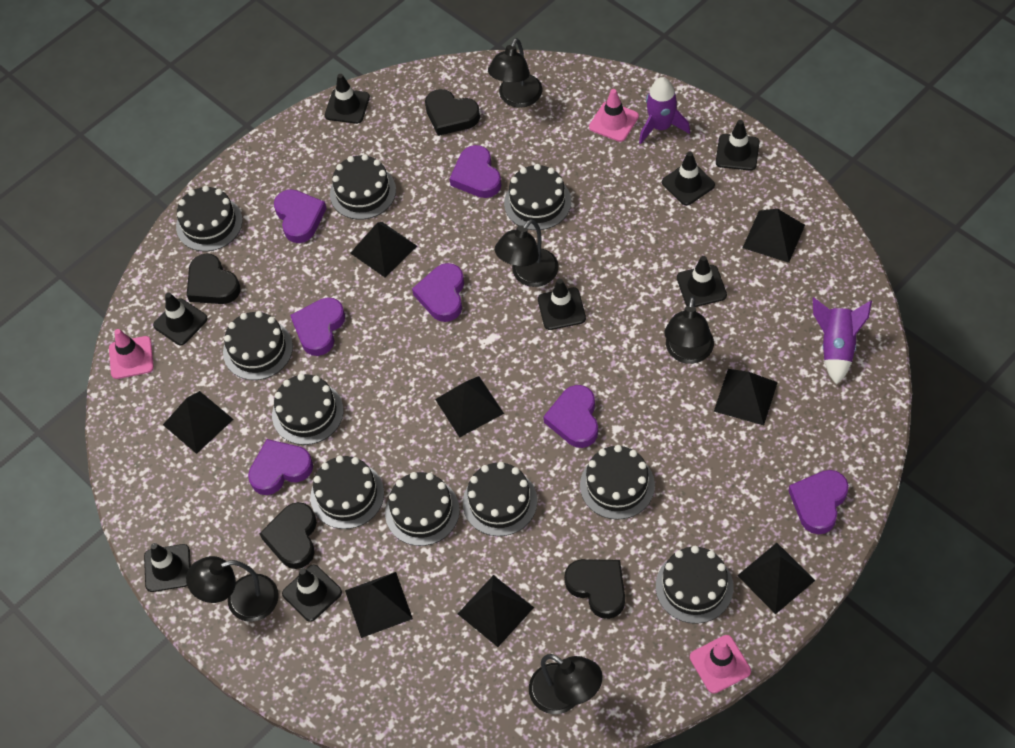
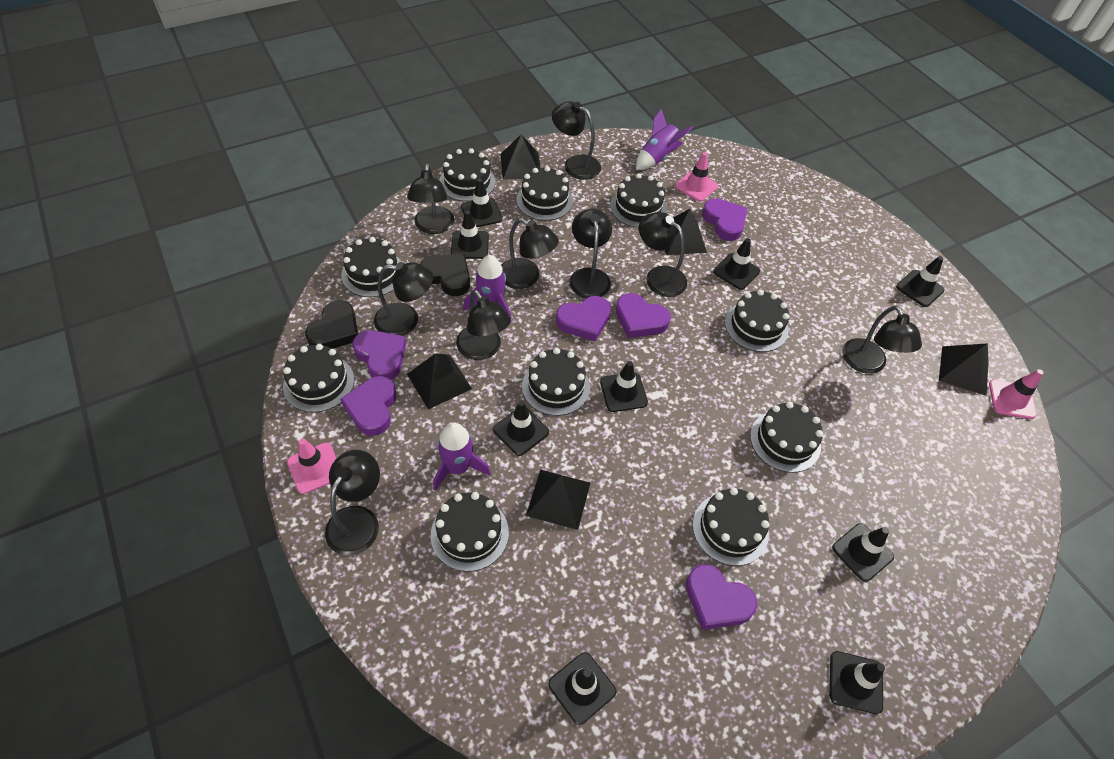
black heart: [187,253,240,304] [259,502,317,569] [425,89,480,136] [564,559,625,619] = 4 -> [305,300,358,349] [420,254,470,296] = 2
black lamp: [186,556,279,622] [488,38,542,108] [495,219,559,287] [529,654,603,714] [664,296,714,364] = 5 -> [325,450,380,555] [374,262,433,336] [407,164,454,234] [456,290,511,360] [501,218,559,289] [552,101,601,180] [569,209,612,298] [639,212,687,297] [842,305,922,374] = 9
black pyramid: [163,391,234,454] [345,572,413,638] [350,222,417,278] [435,376,504,437] [458,575,534,647] [714,369,778,425] [737,543,815,614] [743,209,805,263] = 8 -> [407,353,472,410] [501,135,541,180] [526,470,590,530] [665,209,707,255] [939,343,989,396] = 5
black traffic cone: [144,543,191,592] [153,293,208,345] [282,564,342,622] [325,74,370,124] [538,279,586,330] [662,151,715,206] [677,256,727,307] [716,120,759,171] = 8 -> [451,211,489,259] [461,178,502,227] [493,401,549,456] [548,652,616,725] [600,361,648,412] [713,238,760,290] [829,651,885,714] [832,523,894,582] [896,256,944,307] = 9
purple heart: [248,439,313,495] [274,189,327,243] [290,298,345,356] [412,263,464,322] [449,145,502,198] [543,385,598,448] [789,470,849,534] = 7 -> [340,376,397,436] [352,330,406,380] [556,296,611,342] [616,293,671,338] [686,564,757,630] [702,198,748,241] = 6
purple rocket: [639,77,690,144] [813,297,872,385] = 2 -> [433,423,491,491] [463,255,512,323] [636,109,693,170] = 3

